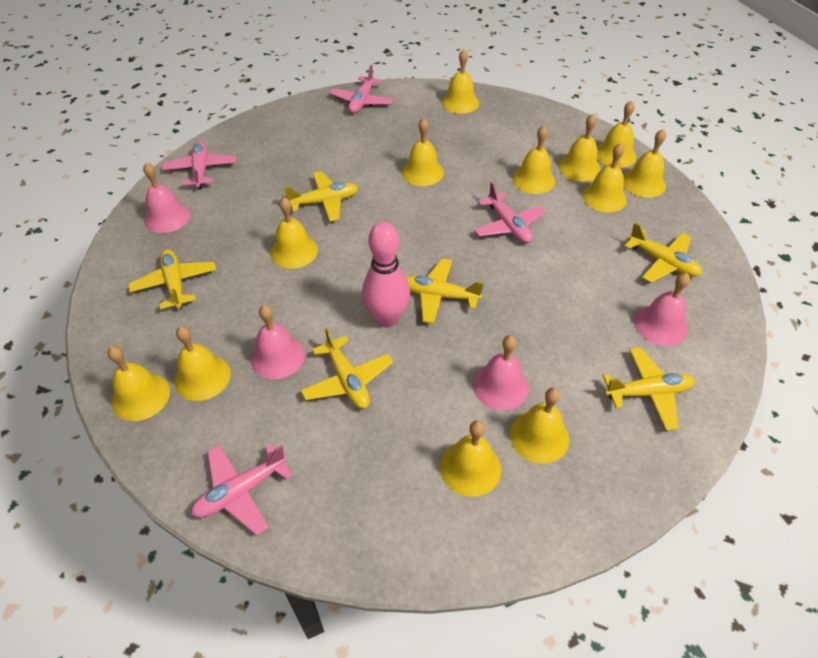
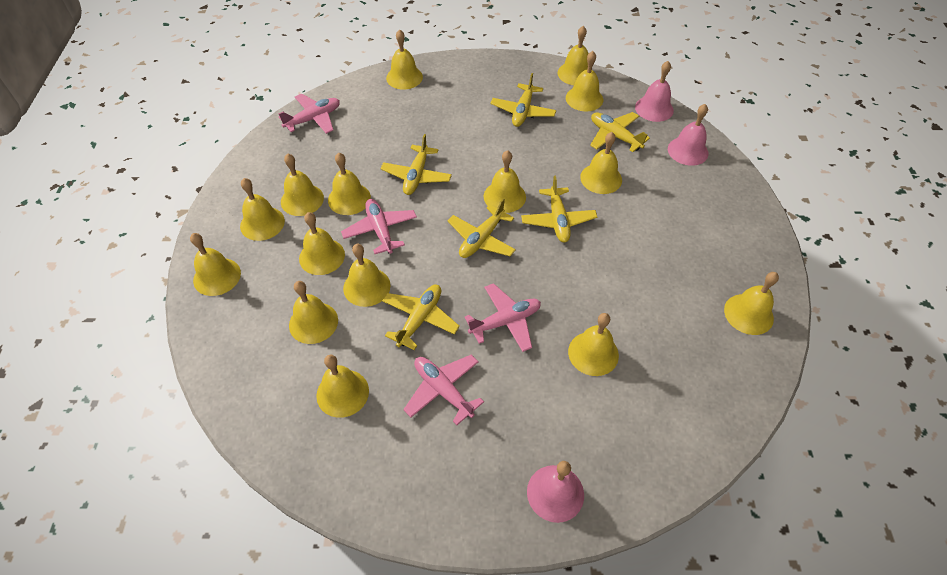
pink bell: [143,163,191,233] [251,305,305,379] [473,335,529,410] [634,272,690,346] = 4 -> [527,461,584,523] [635,61,674,122] [668,104,708,166] = 3
pink bowling pin: [362,222,410,328] = 1 -> none = 0
yellow bell: [107,346,170,421] [174,326,231,401] [270,197,318,269] [402,118,444,186] [440,420,501,497] [441,50,479,114] [510,388,569,463] [512,125,555,194] [558,114,601,182] [582,143,627,212] [597,100,636,168] [623,129,666,198] = 12 -> [190,233,241,296] [240,178,285,241] [281,154,324,216] [289,281,338,344] [299,212,345,275] [316,355,369,418] [328,153,371,215] [343,244,390,307] [386,29,423,90] [484,150,526,213] [558,26,589,85] [566,51,603,112] [568,313,619,376] [580,132,622,194] [724,272,779,335] = 15

